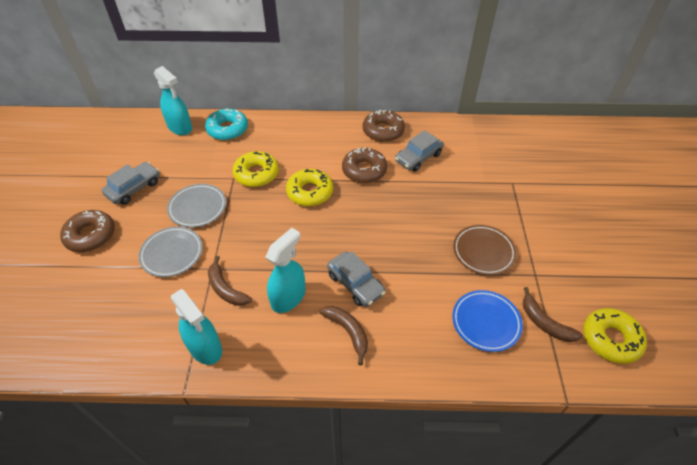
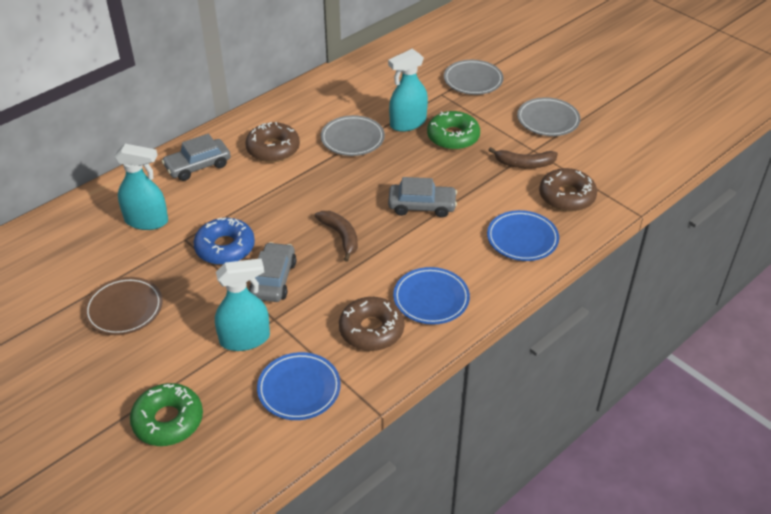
blue donut: none = 0 -> [194,217,255,265] = 1
blue plate: [452,290,523,352] = 1 -> [257,352,341,420] [393,267,470,324] [487,210,559,261] = 3
brown banana: [208,256,252,306] [319,306,368,365] [523,287,583,342] = 3 -> [315,211,358,262] [489,147,558,169] = 2
green donut: none = 0 -> [130,383,203,446] [427,111,480,150] = 2
grey plate: [139,227,203,277] [167,184,226,228] = 2 -> [321,115,385,156] [444,60,503,95] [517,97,580,136] = 3
turquoise donut: [205,108,248,140] = 1 -> none = 0
yellow donut: [232,151,279,187] [286,169,333,206] [583,308,647,364] = 3 -> none = 0

